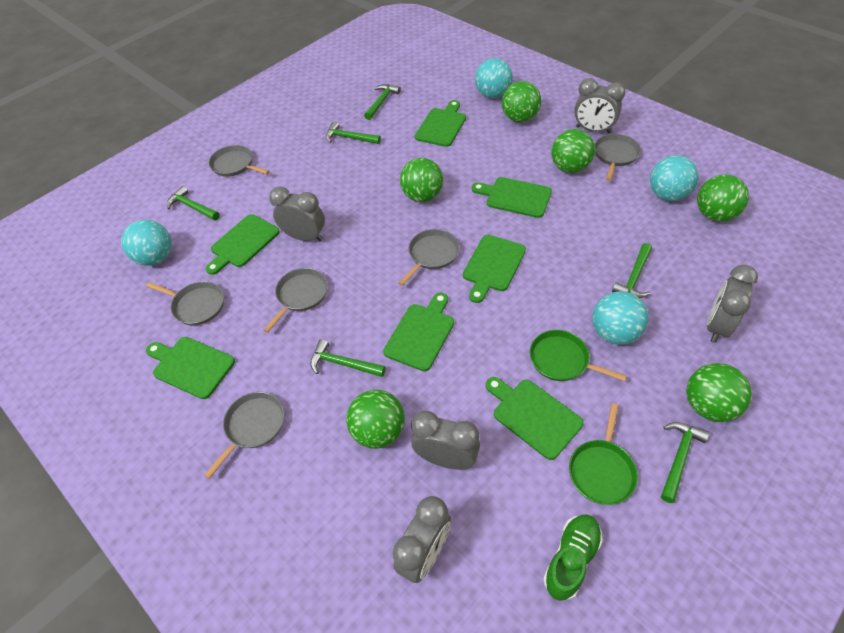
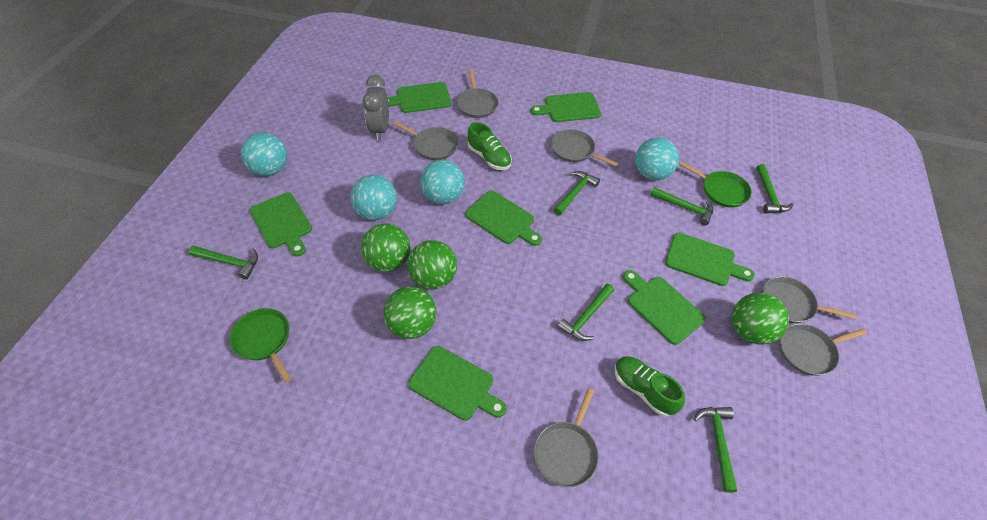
green ball: [346,390,405,449] [400,158,443,202] [502,81,541,122] [551,129,595,173] [686,363,752,422] [697,175,749,222] = 6 -> [361,223,410,272] [383,286,436,339] [407,240,457,289] [732,293,789,345] = 4
green shoe: [543,514,603,601] = 1 -> [468,122,512,170] [615,356,685,417] = 2
grey clock: [269,186,325,242] [393,496,451,583] [411,411,480,470] [574,78,625,134] [707,265,758,343] = 5 -> [362,75,389,140] = 1

